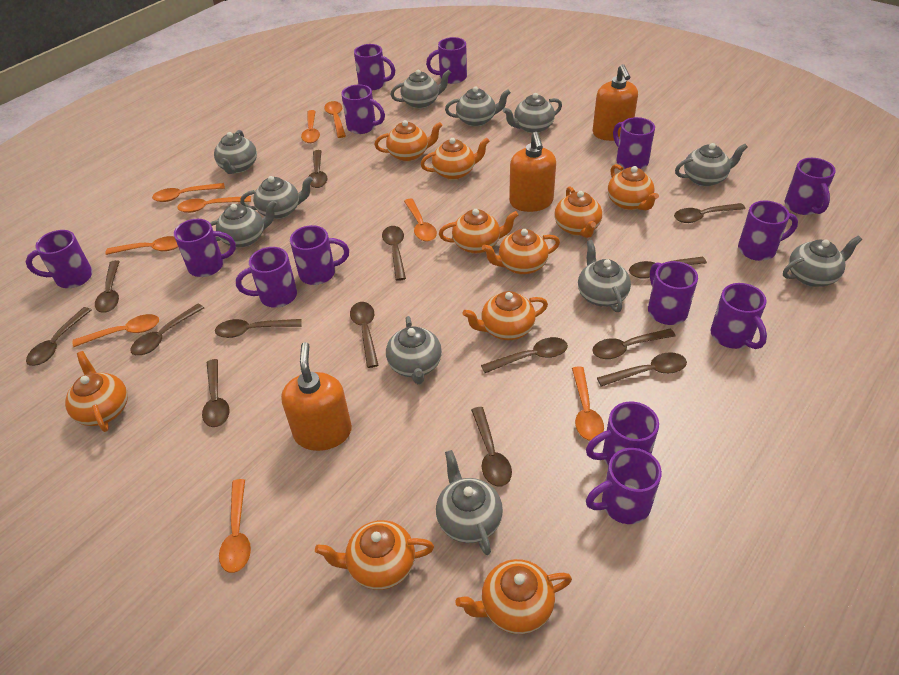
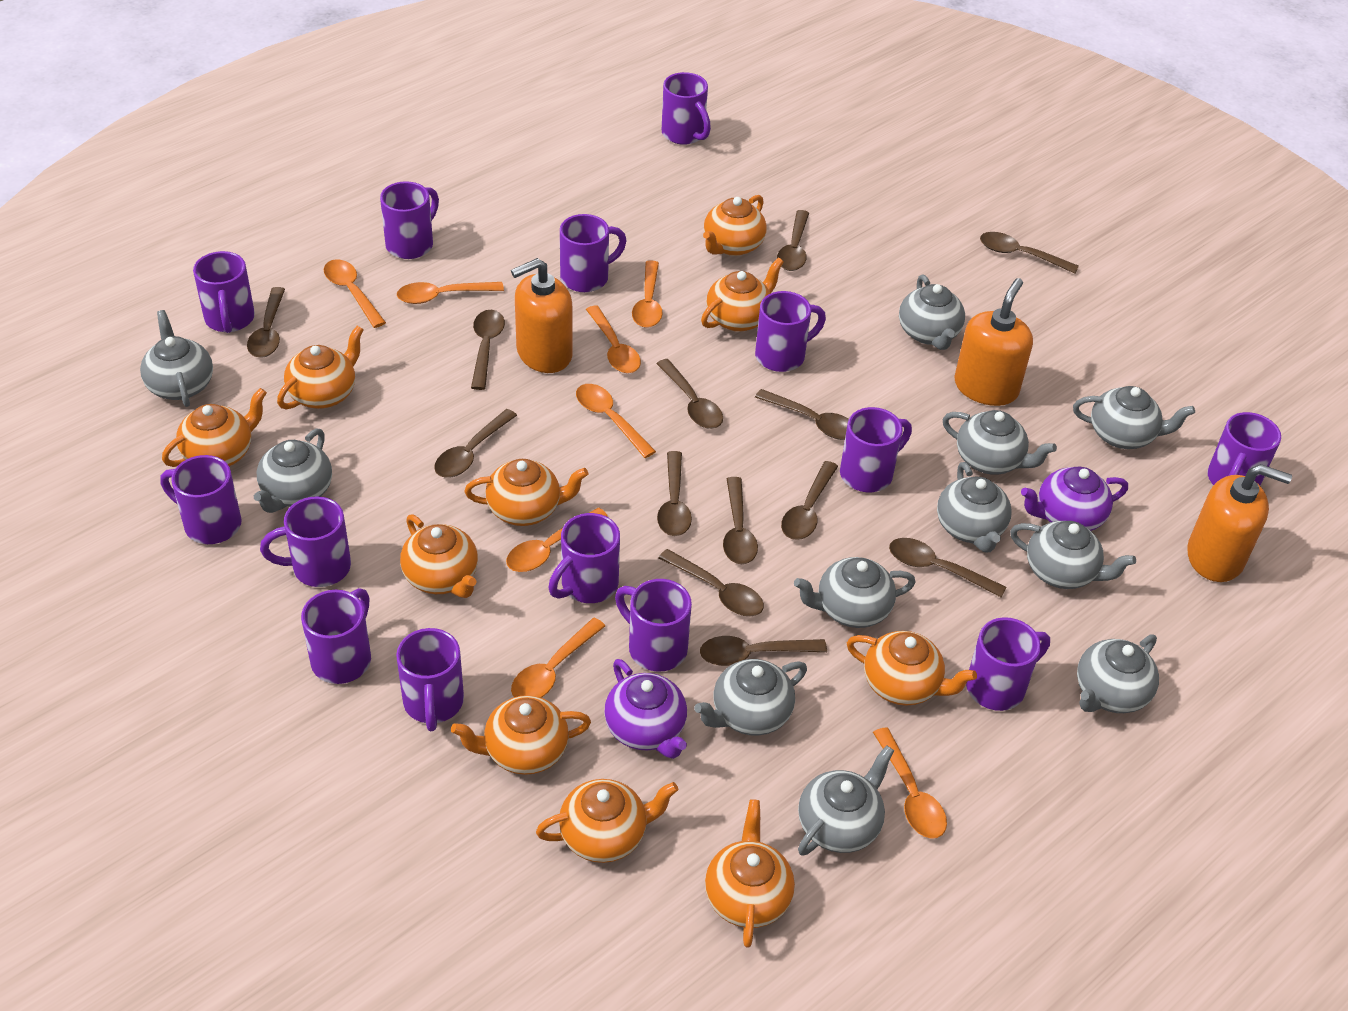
brown spoon: [26,307,91,366] [95,260,120,312] [130,304,204,355] [202,359,230,427] [215,319,302,338] [309,150,328,188] [350,302,378,368] [382,226,406,281] [471,407,512,486] [481,337,568,373] [592,328,676,359] [597,352,687,387] [629,257,707,279] [674,203,745,223] = 14 -> [247,287,285,358] [434,409,517,477] [471,310,505,390] [656,359,723,429] [657,451,692,536] [658,549,764,616] [700,636,827,666] [723,477,758,564] [755,389,849,440] [777,210,809,271] [781,461,838,540] [889,538,1006,598] [980,232,1079,274] = 13
orange spoon: [73,314,159,347] [105,236,178,255] [152,183,225,202] [177,196,251,213] [219,479,251,573] [301,110,320,143] [324,101,346,138] [404,199,437,242] [572,366,604,441] = 9 -> [324,259,386,328] [397,282,504,304] [506,508,608,572] [511,618,605,698] [576,384,656,458] [586,306,641,373] [632,260,663,328] [873,727,947,839] = 8
purple teapot: none = 0 -> [604,659,687,759] [1021,467,1128,531] = 2

